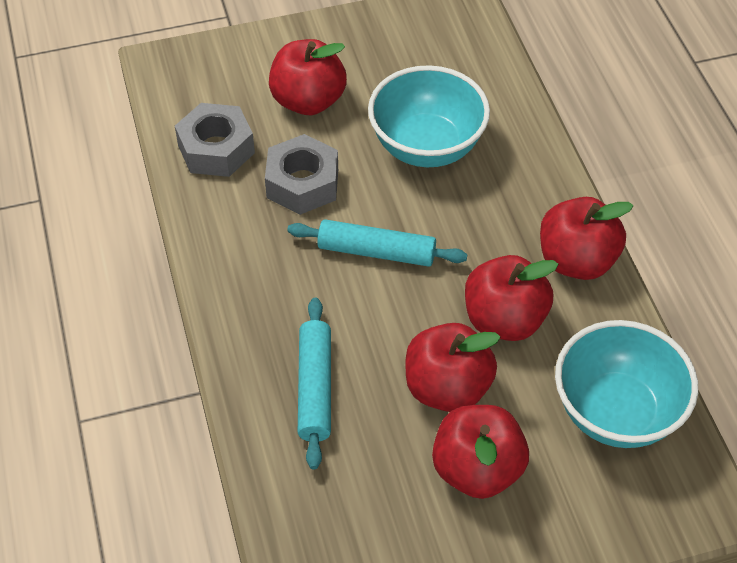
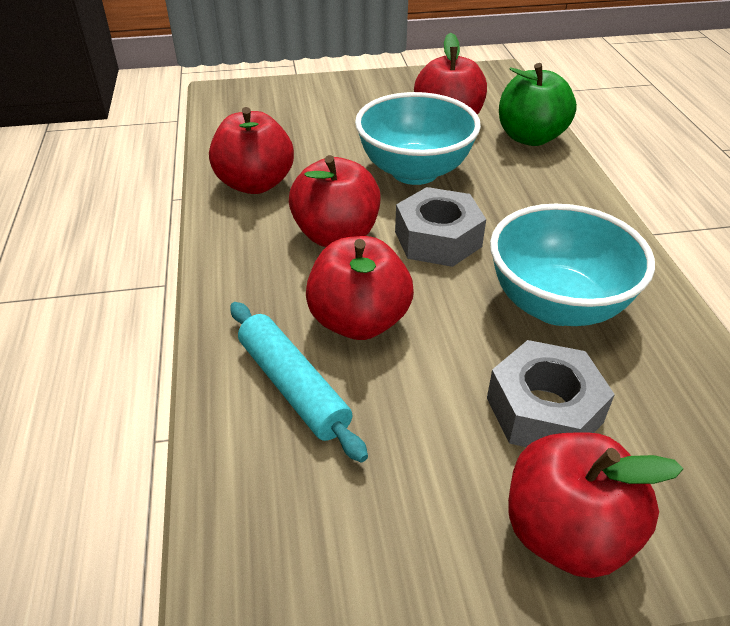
green apple: none = 0 -> [499,63,577,146] = 1
turquoise rolling pin: [287,219,468,267] [298,298,331,469] = 2 -> [230,302,368,462] = 1

